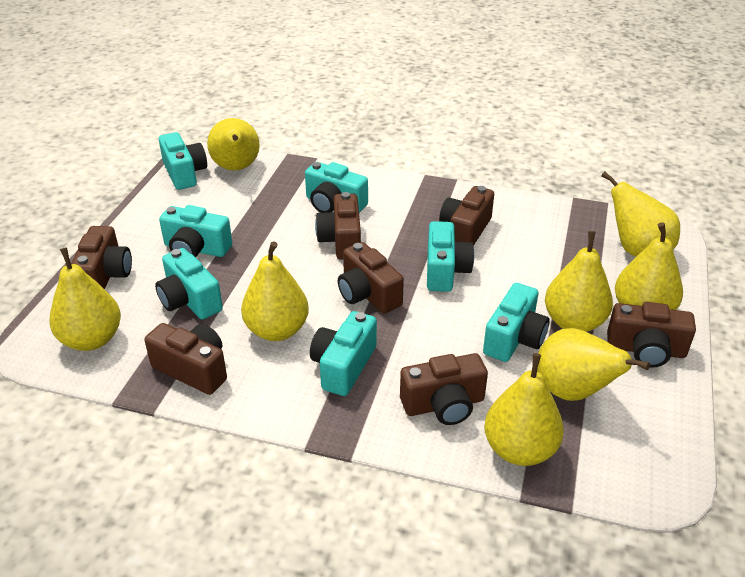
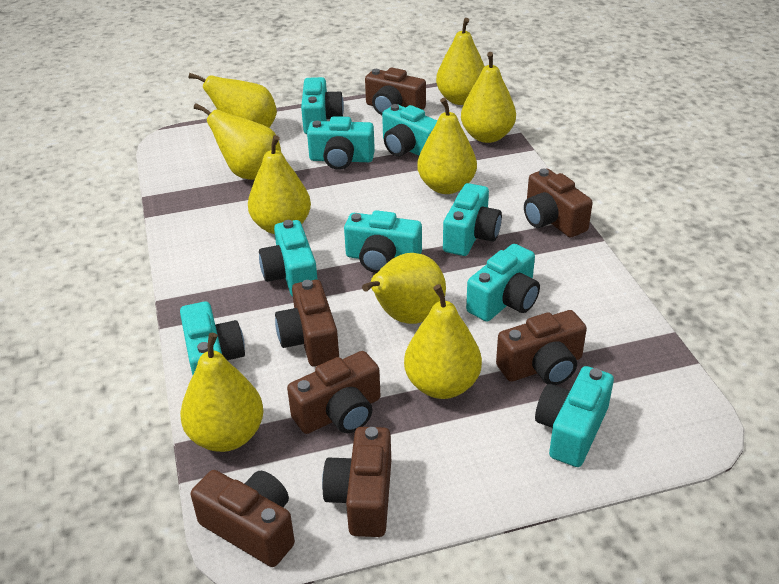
turquoise camera: [155,248,223,319] [159,132,207,190] [159,205,232,257] [305,162,368,213] [310,311,377,396] [427,221,474,292] [483,283,550,362] = 7 -> [180,302,245,375] [259,220,318,297] [301,77,344,134] [307,116,375,170] [344,210,422,273] [382,104,438,157] [443,183,502,256] [466,244,540,321] [535,366,614,467] = 9
yellow pear: [49,247,121,351] [207,118,259,170] [241,241,309,341] [484,353,564,466] [537,328,650,401] [545,231,613,332] [601,171,680,257] [615,222,683,310] = 8 -> [180,333,264,452] [189,73,277,128] [194,103,281,180] [248,135,311,234] [362,253,446,324] [404,284,482,399] [417,97,477,194] [436,18,485,105] [461,52,516,143] = 9

